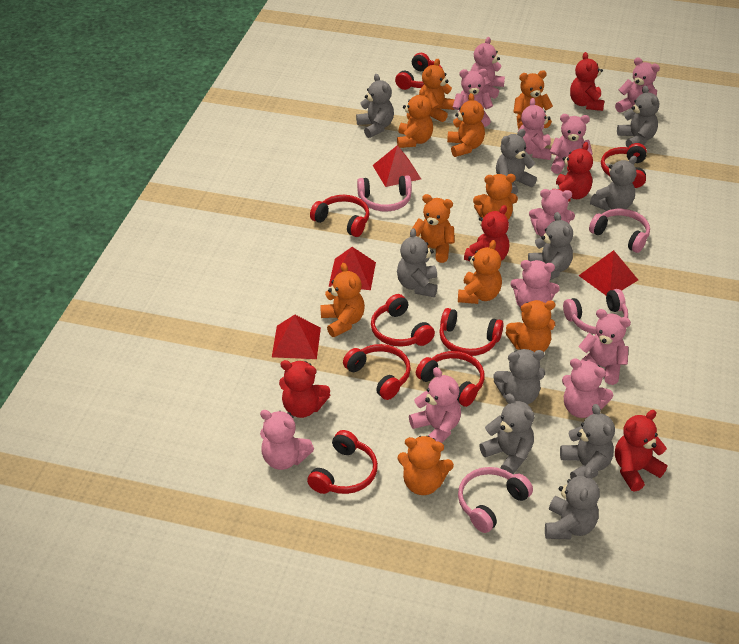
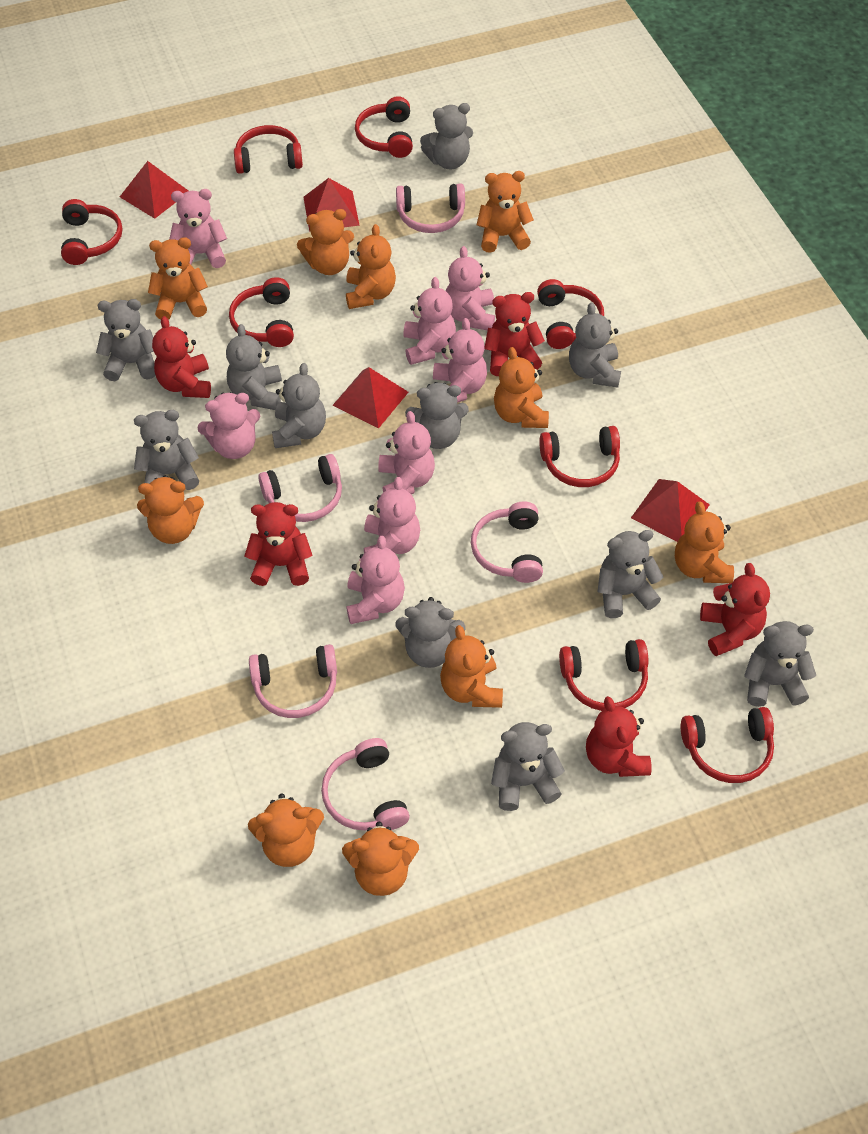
grey teddy bear: [356,74,394,138] [397,228,438,297] [479,394,534,474] [493,349,545,404] [496,129,537,194] [528,212,573,280] [545,467,600,539] [560,404,615,479] [590,156,637,211] [617,86,659,147] = 10 -> [96,299,156,381] [134,410,199,490] [226,324,282,410] [272,363,326,448] [395,597,466,668] [405,382,469,449] [420,103,473,170] [491,722,565,811] [569,303,621,388] [598,530,664,618] [744,621,816,707] = 11
pink headphones: [357,175,412,212] [458,467,533,533] [563,289,628,334] [589,209,650,253] = 4 -> [249,644,337,718] [258,454,342,522] [321,738,409,830] [396,183,465,233] [471,501,543,583] = 5
pink teddy bear: [260,410,314,470] [409,367,461,443] [452,69,493,127] [471,37,505,99] [510,260,560,308] [518,98,552,160] [529,189,575,237] [550,114,593,174] [562,358,613,418] [578,309,631,385] [615,57,660,113] = 11 -> [169,189,227,268] [197,392,260,459] [346,536,405,624] [364,477,420,554] [378,411,435,494] [403,277,456,365] [433,318,487,403] [446,246,495,331] = 8

